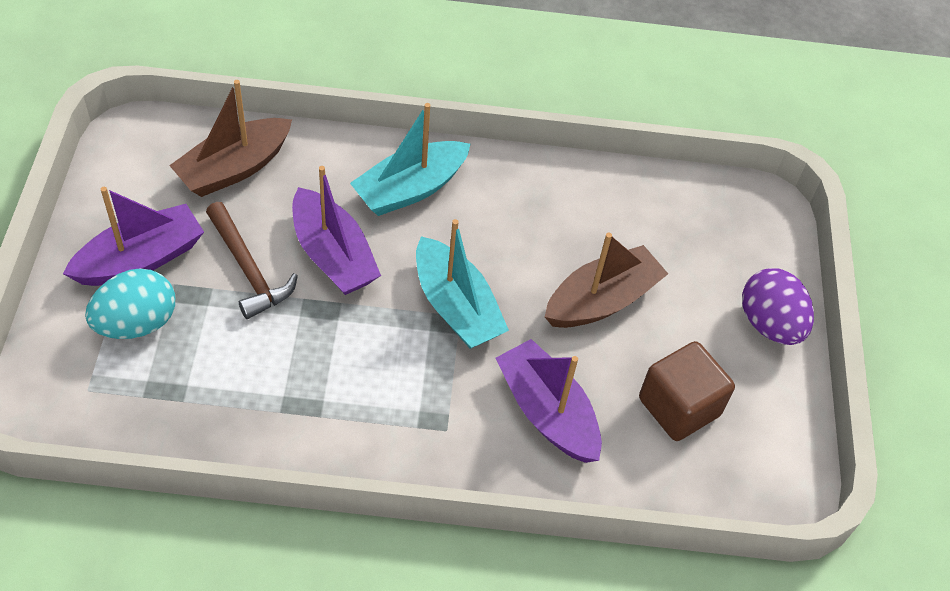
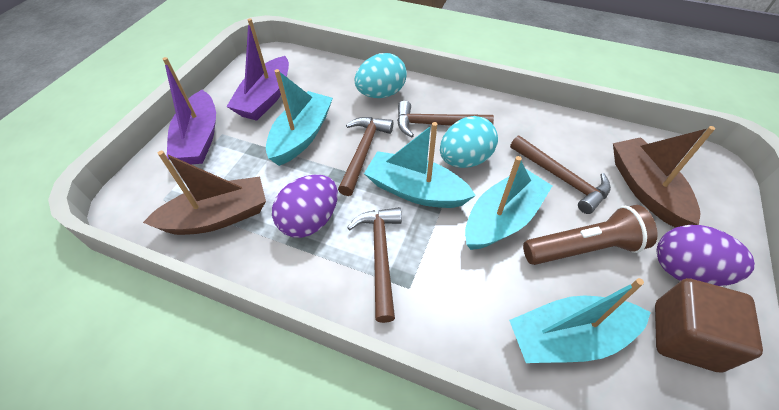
brown flashlight: none = 0 -> [523,205,658,265] = 1
brown hammer: [206,202,298,319] = 1 -> [338,117,393,196] [347,207,402,323] [397,101,494,137] [510,136,611,214] = 4
purple boat: [63,187,204,286] [292,166,381,295] [496,339,602,463] = 3 -> [163,57,216,164] [226,18,289,121] = 2
purple egg: [742,268,814,345] = 1 -> [272,175,338,238] [657,225,755,286] = 2
turquoise boat: [350,103,470,216] [416,219,509,349] = 2 -> [266,69,333,166] [364,122,476,208] [465,156,552,250] [509,278,651,363] = 4
turquoise egg: [85,268,175,339] = 1 -> [355,53,407,98] [440,116,498,168] = 2

